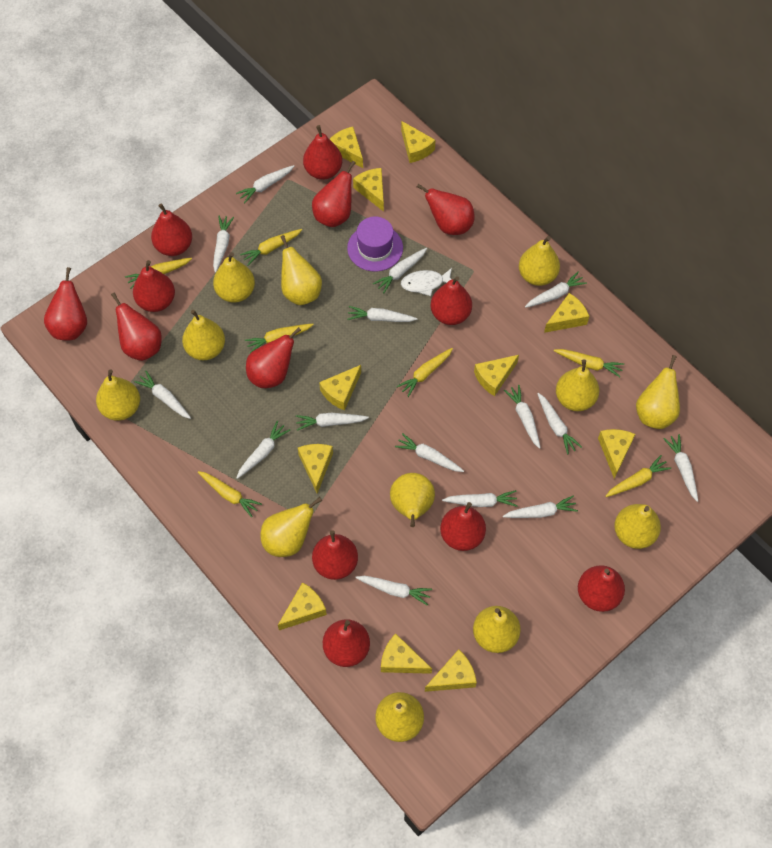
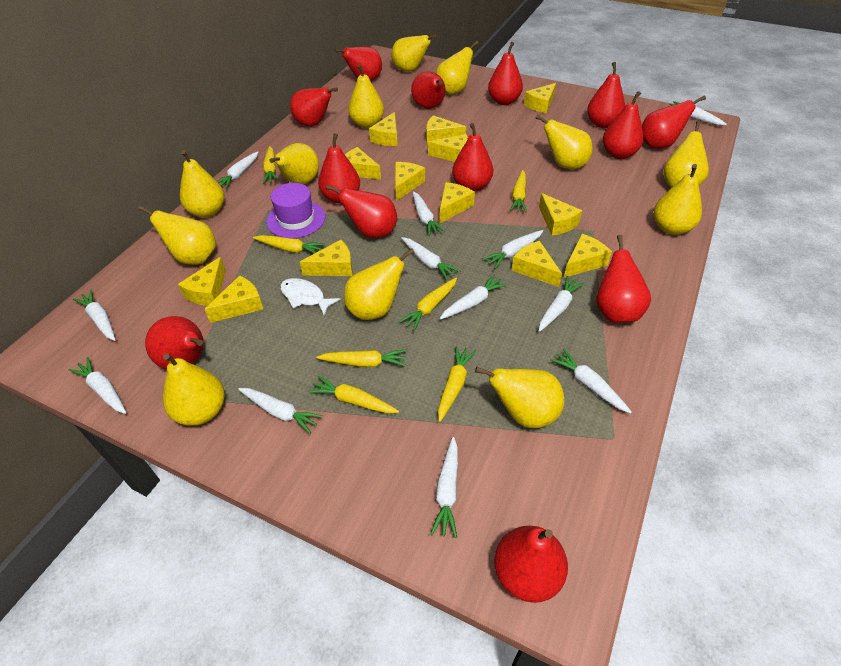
white carrot: [134,371,191,419] [213,216,234,273] [236,165,294,203] [236,421,290,479] [296,413,369,431] [347,306,417,322] [355,576,432,606] [373,248,427,293] [395,433,464,472] [442,490,518,507] [503,495,578,518] [504,385,541,449] [525,272,587,308] [537,393,582,454] [663,434,698,502] = 15 -> [68,357,127,414] [73,290,115,341] [217,151,258,189] [238,388,323,434] [401,237,460,280] [413,191,445,236] [430,437,458,538] [440,274,508,320] [483,230,543,269] [539,276,585,332] [550,349,632,414] [667,101,727,125] = 12
yellow cheese: [278,582,327,630] [298,444,333,493] [319,365,361,410] [330,127,363,168] [353,168,384,212] [381,633,432,674] [401,121,436,163] [425,649,477,692] [474,355,519,396] [544,293,589,333] [598,429,635,479] = 11 -> [178,257,226,306] [204,275,263,323] [300,240,353,276] [345,147,381,180] [369,112,398,146] [395,162,425,201] [426,115,466,144] [428,134,468,162] [440,182,475,223] [511,241,562,287] [524,83,556,113] [539,193,582,236] [564,234,612,278] = 13

